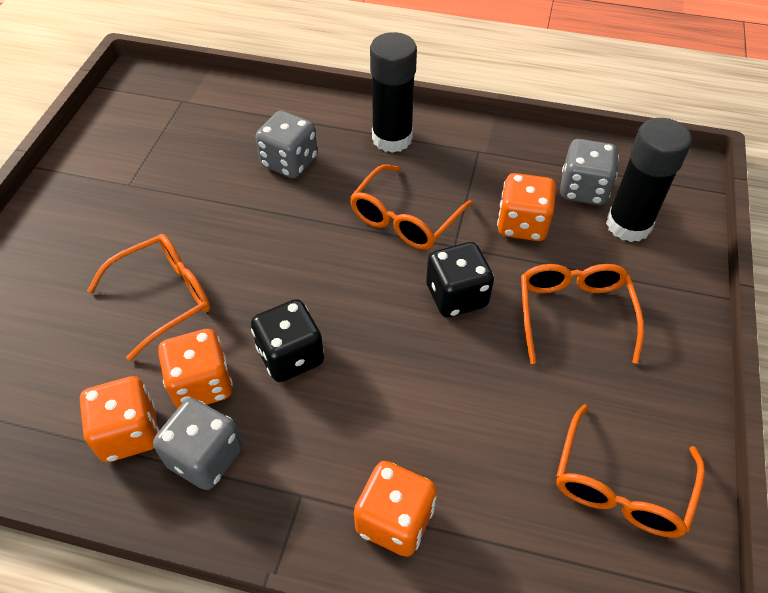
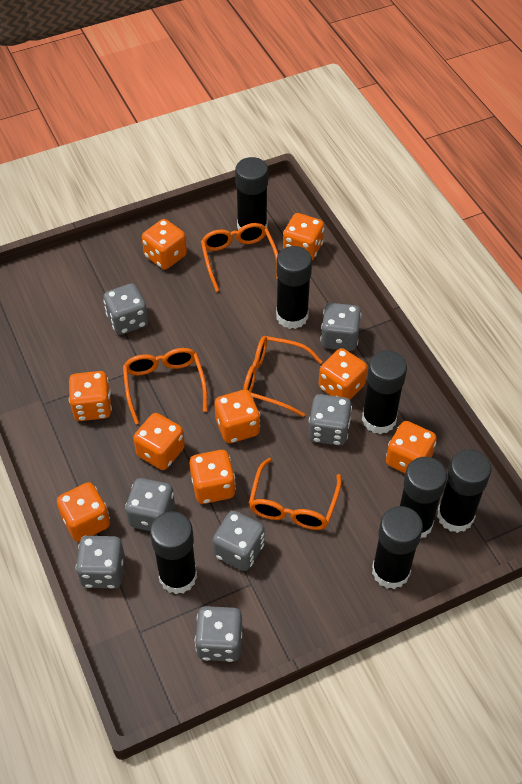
black dice: [251,299,324,382] [426,242,494,317] = 2 -> none = 0
black glue stick: [370,32,417,153] [606,118,692,242] = 2 -> [150,511,197,594] [235,157,268,230] [276,246,312,329] [362,351,407,434] [372,506,423,589] [400,457,447,539] [437,449,491,533] = 7
grey dice: [153,398,242,490] [256,110,317,178] [560,139,619,205] = 3 -> [76,536,125,588] [103,283,148,335] [125,478,175,531] [195,606,242,662] [212,511,265,571] [308,394,352,446] [320,303,361,351] = 7
orange dice: [80,376,159,462] [158,329,233,409] [354,461,437,557] [497,173,556,241] = 4 -> [57,482,110,542] [69,371,112,421] [133,413,185,470] [142,219,187,270] [189,450,236,504] [214,390,260,443] [283,213,324,260] [319,348,368,400] [386,421,437,473] = 9

